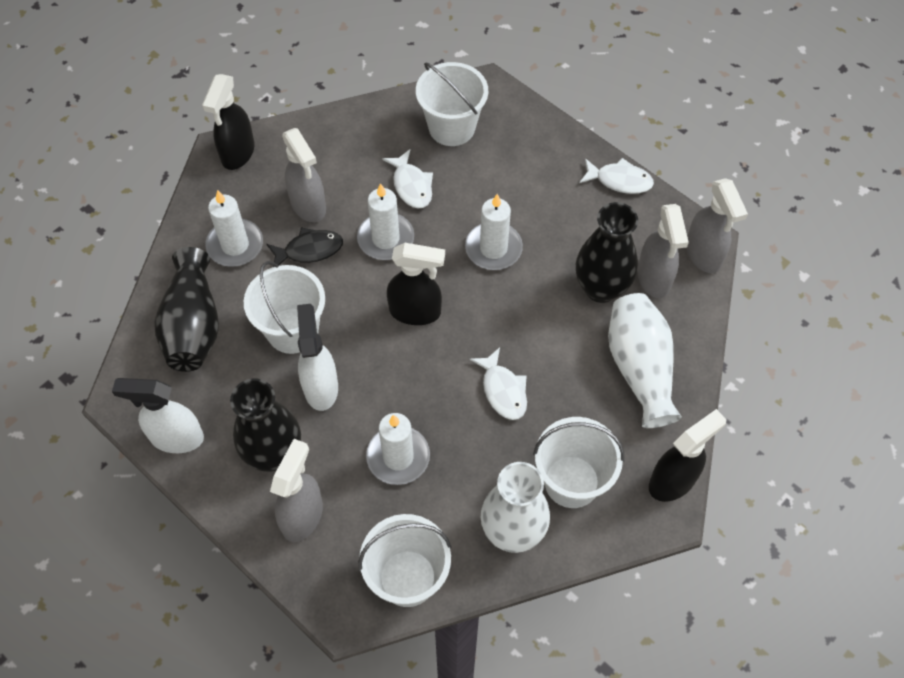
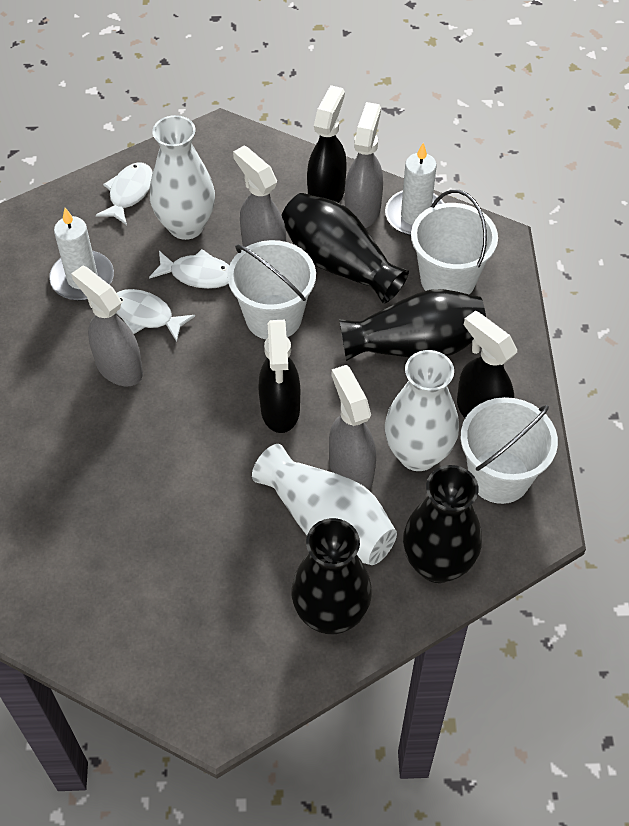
black fish: [267,227,343,267] = 1 -> none = 0
black vase: [155,247,219,372] [230,379,301,472] [576,202,638,303] = 3 -> [282,193,409,304] [292,518,372,635] [339,289,486,361] [403,465,482,583] = 4
white bucket: [244,261,325,354] [358,514,451,607] [416,62,488,146] [533,417,624,508] = 4 -> [227,240,316,339] [411,190,498,294] [461,397,558,504] = 3
white candle: [205,190,263,267] [357,183,414,260] [366,413,430,485] [465,194,523,270] = 4 -> [49,208,114,301] [385,143,444,236] = 2
white spray bottle: [112,378,204,453] [297,304,338,411] = 2 -> none = 0
white vase: [481,462,550,553] [608,293,682,428] = 2 -> [150,115,215,240] [252,444,397,565] [385,350,459,471] = 3

